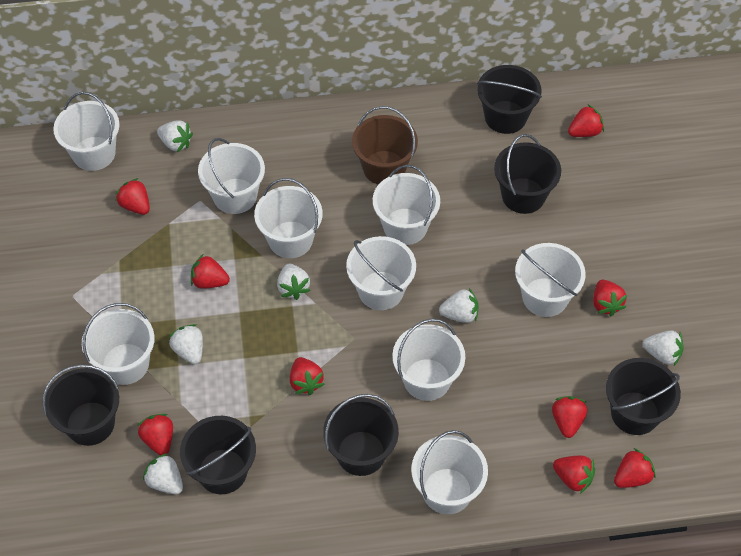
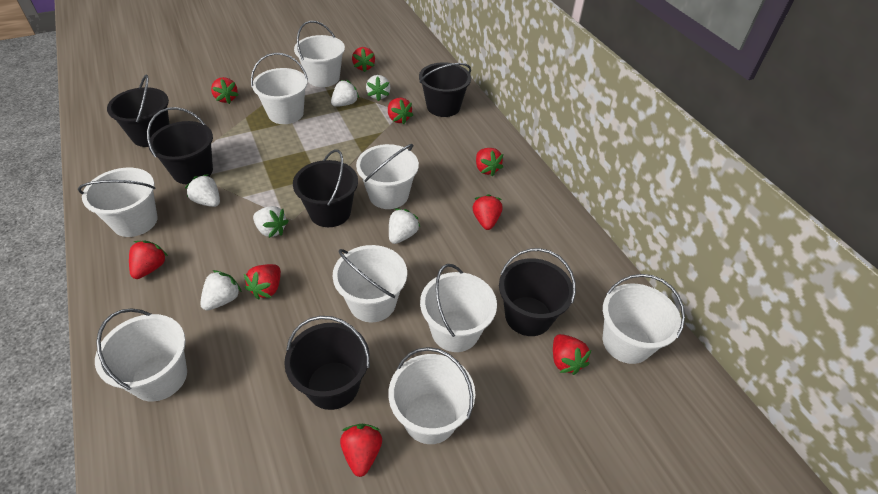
brown bucket: [352,106,418,185] = 1 -> none = 0

